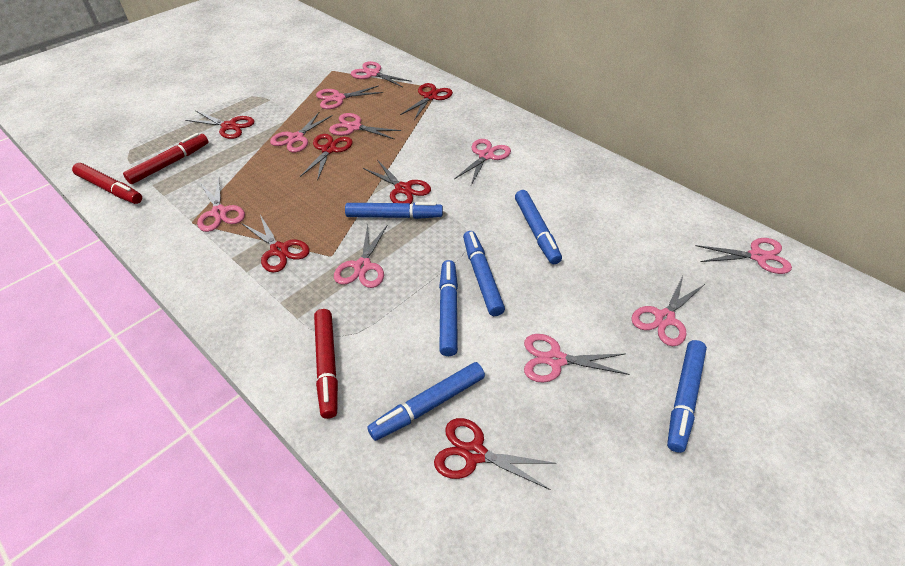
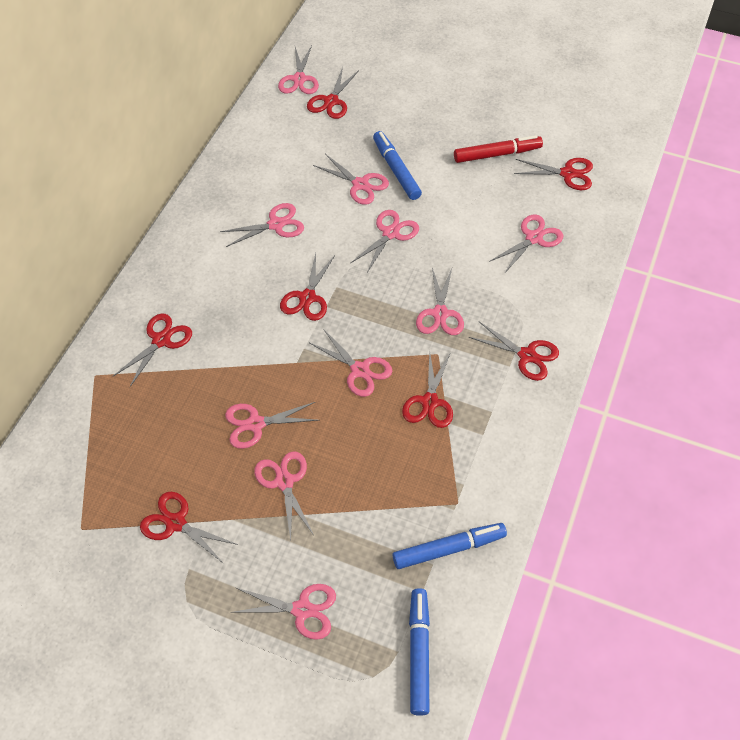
blue marker: [345,202,443,219] [367,362,485,441] [439,260,458,356] [463,231,505,316] [515,190,562,264] [667,340,707,453] = 6 -> [373,131,422,200] [392,523,507,569] [409,588,430,716] = 3
red marker: [72,163,142,204] [123,133,209,184] [314,309,338,419] = 3 -> [454,135,543,163] = 1
red scissors: [185,111,254,139] [243,215,310,272] [300,134,353,181] [363,161,431,204] [400,83,453,120] [434,418,556,490] = 6 -> [113,313,192,387] [140,492,238,564] [280,253,335,321] [307,67,359,119] [402,349,453,428] [469,322,559,381] [514,158,593,190] = 7

